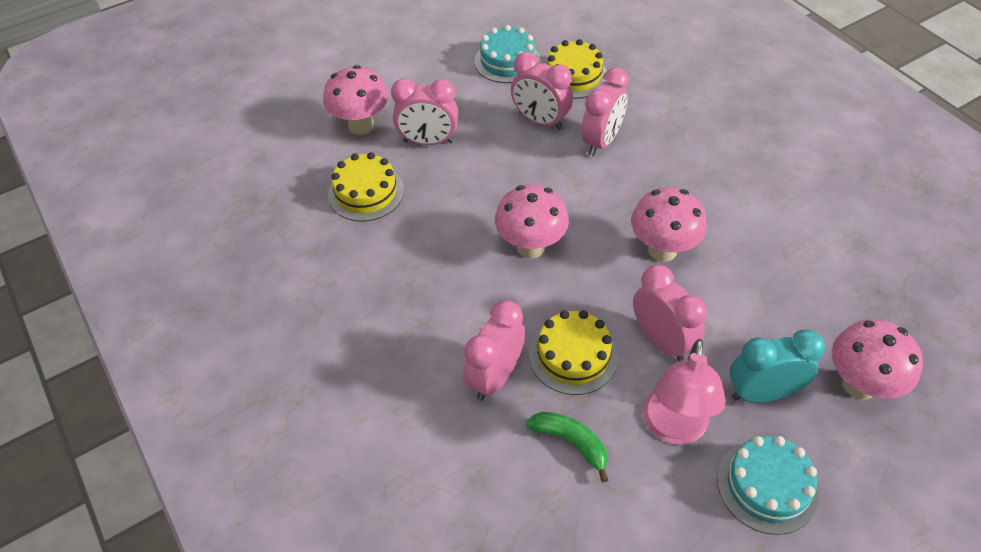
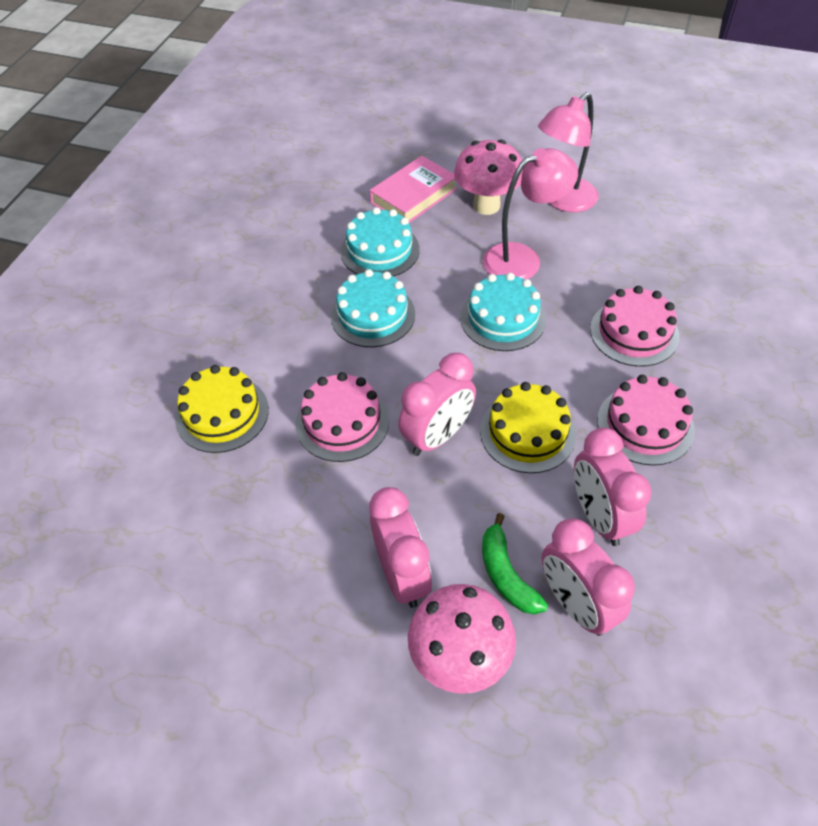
pink book: none = 0 -> [370,156,457,223] = 1
pink cake: none = 0 -> [295,372,389,462] [590,286,679,367] [597,375,695,465] = 3
pink clock: [391,78,458,145] [463,300,525,401] [511,52,573,130] [581,67,629,156] [633,265,707,361] = 5 -> [369,487,432,608] [398,353,476,456] [541,518,635,636] [574,428,652,546] = 4
pink lamp: [643,339,726,445] = 1 -> [483,148,578,280] [538,92,598,213] = 2
pink mushroom: [323,65,388,135] [495,184,569,258] [631,187,707,262] [832,319,923,400] = 4 -> [408,584,516,694] [454,140,523,215] = 2
turquoise cake: [474,25,541,83] [717,436,819,535] = 2 -> [331,269,415,347] [340,207,420,277] [460,273,546,351] = 3
turquoise clock: [730,330,825,403] = 1 -> none = 0
yellow cake: [328,152,404,222] [529,310,618,395] [545,39,607,99] = 3 -> [175,365,269,453] [480,382,576,473] = 2

